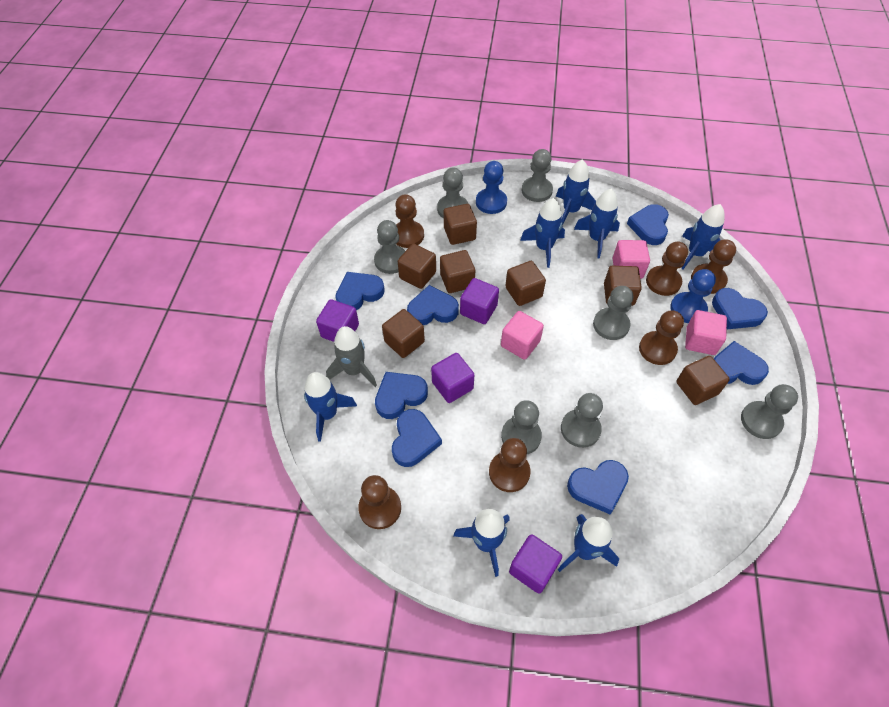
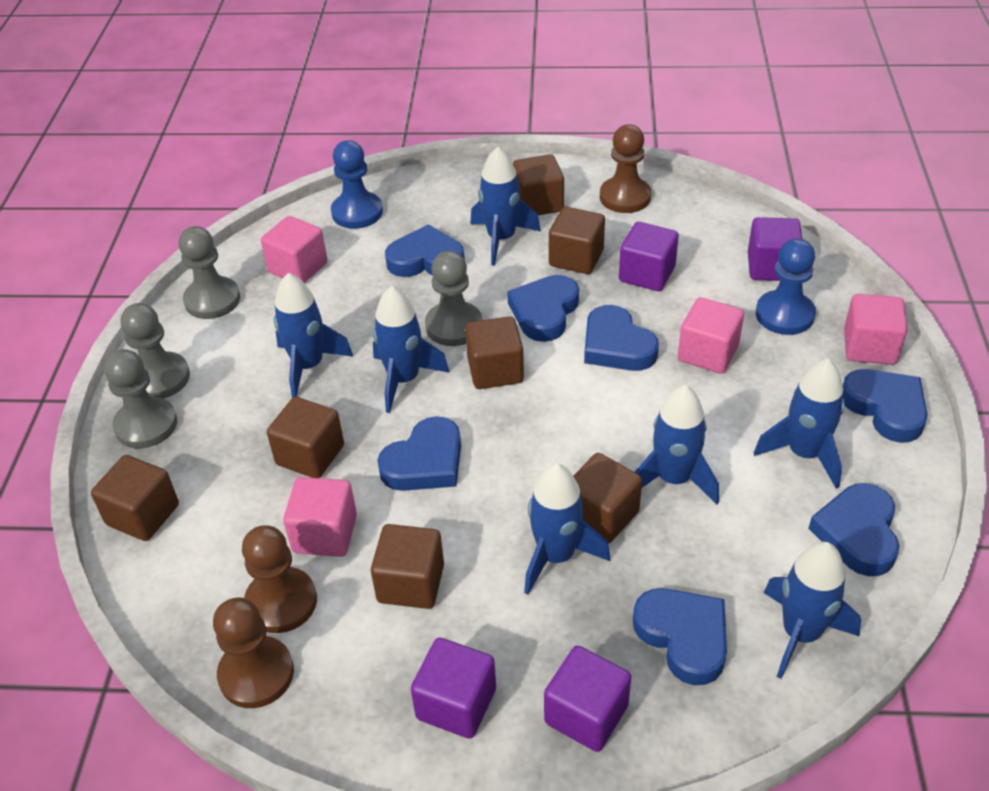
blue heart: [336,272,385,311] [375,372,428,419] [392,409,442,467] [407,285,459,325] [567,460,629,515] [627,204,669,245] [712,288,768,330] [714,341,769,385] = 8 -> [377,416,461,491] [385,224,465,277] [507,275,579,342] [584,305,659,371] [633,588,727,685] [808,483,900,576] [843,369,928,443] = 7
brown pawn: [358,475,401,529] [395,194,424,248] [489,438,531,492] [639,311,684,365] [646,242,688,296] [691,239,736,294] = 6 -> [213,598,294,708] [242,525,317,633] [600,124,651,213] = 3
grey pawn: [374,220,405,274] [437,168,468,218] [501,400,542,454] [522,149,553,202] [561,393,603,448] [593,286,633,340] [741,384,798,439] = 7 -> [104,349,177,448] [121,303,190,399] [179,226,240,319] [425,251,482,346] = 4
grey rocket: [326,326,377,387] = 1 -> none = 0
pink cube: [501,311,544,360] [612,240,650,279] [685,310,727,355] = 3 -> [261,216,328,283] [283,477,357,557] [678,297,744,374] [844,294,908,365] = 4

